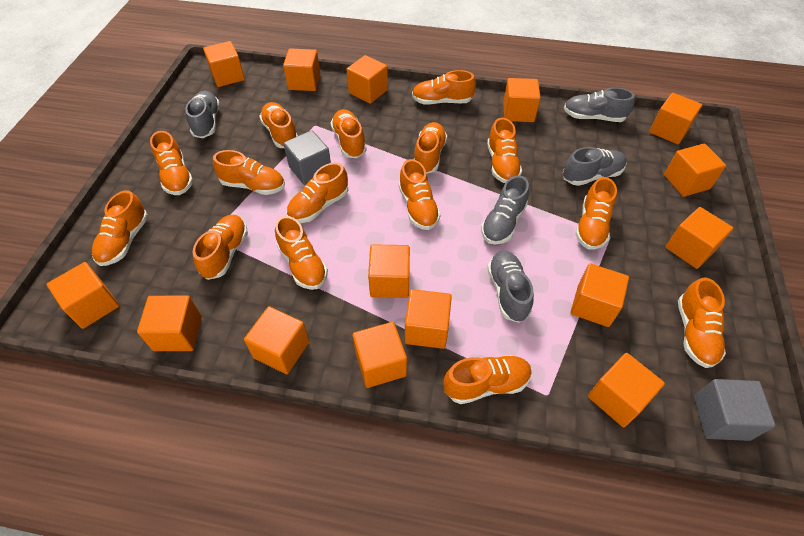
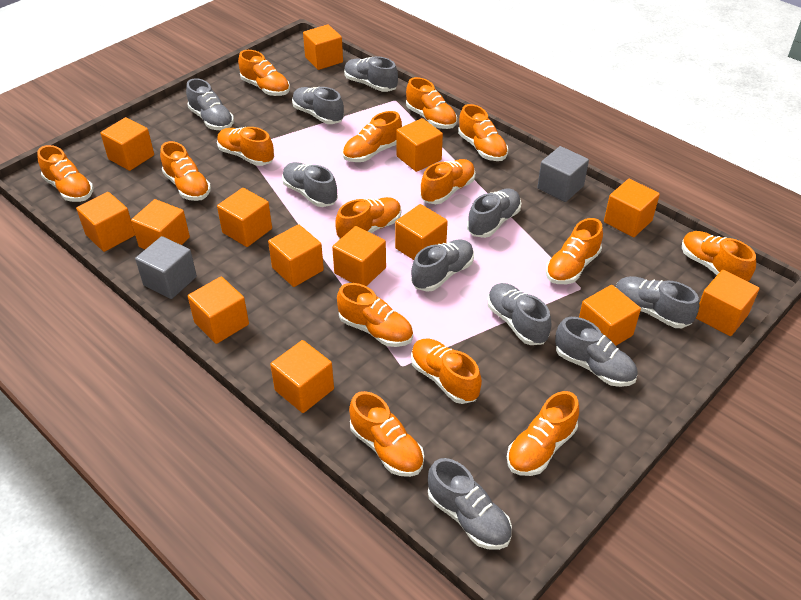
grey shoe: [185,91,220,138] [481,175,529,244] [487,250,534,323] [563,147,626,186] [564,87,635,122] = 5 -> [186,78,234,130] [282,162,338,207] [292,87,344,124] [344,56,398,92] [411,239,474,292] [428,458,512,550] [467,189,521,238] [487,283,551,345] [555,317,638,387] [616,276,699,328] = 10
orange cube: [46,262,119,329] [137,296,202,351] [203,41,245,87] [244,306,309,374] [283,48,320,91] [346,55,388,104] [353,322,407,388] [368,245,410,298] [405,289,452,349] [503,78,541,122] [570,264,629,327] [588,353,665,427] [649,93,702,144] [664,144,726,197] [666,207,733,269] = 15 -> [76,192,135,252] [100,117,154,171] [131,199,190,249] [188,277,249,344] [217,188,272,247] [268,224,324,287] [270,340,334,413] [303,24,343,70] [332,226,386,286] [395,204,448,260] [396,118,443,172] [579,285,641,346] [604,179,660,237] [696,270,759,336] = 14

